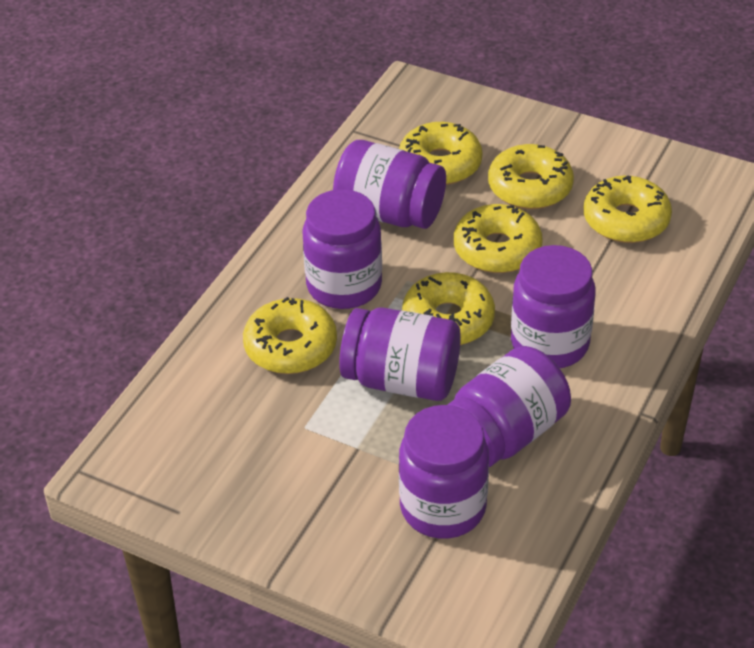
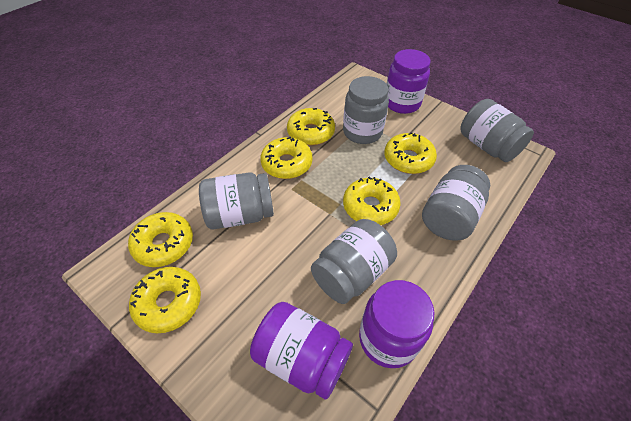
grey jar: none = 0 -> [199,172,274,230] [311,219,397,304] [343,76,389,144] [422,165,490,240] [461,99,534,162] = 5
purple jar: [303,189,382,309] [333,140,446,229] [339,307,461,401] [399,405,489,539] [448,346,571,467] [511,245,596,368] = 6 -> [250,302,353,400] [359,280,435,368] [387,49,431,114] = 3

